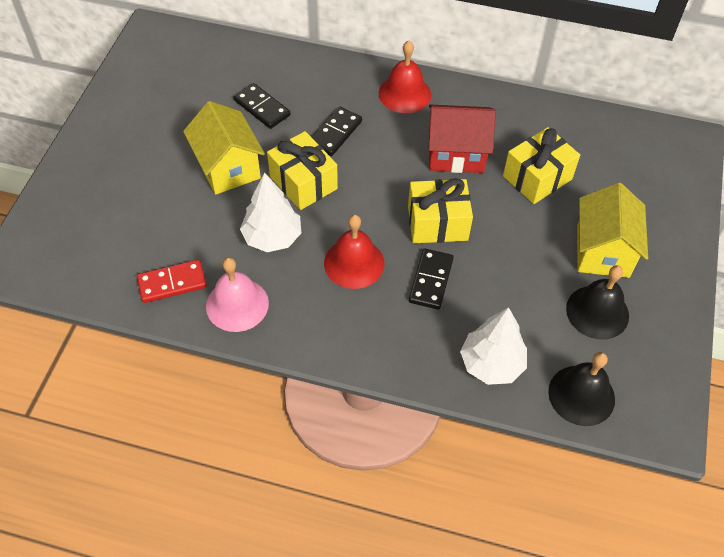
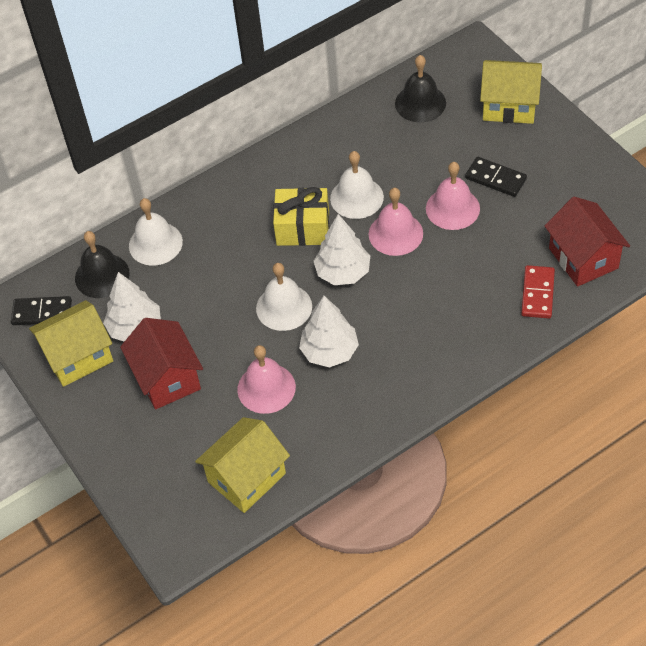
black domino: [234,83,290,129] [312,107,362,156] [409,249,454,310] = 3 -> [11,296,72,325] [465,157,527,197] = 2
pink bell: [206,257,269,332] = 1 -> [237,345,296,414] [369,188,423,256] [426,162,480,230] = 3
red bell: [324,215,384,289] [379,40,431,113] = 2 -> none = 0
red house: [428,105,496,173] = 1 -> [120,318,203,409] [545,197,630,287] = 2
white bell: none = 0 -> [129,198,183,266] [256,263,312,331] [330,151,384,219] = 3
white tree: [240,173,301,252] [460,307,527,385] = 2 -> [103,272,161,342] [299,296,359,368] [314,214,370,285] = 3
yellow gift: [267,131,338,210] [408,178,473,243] [503,127,580,204] = 3 -> [273,187,329,246] = 1
yellow house: [183,101,265,195] [577,182,648,278] = 2 -> [29,300,113,387] [195,417,290,513] [480,60,542,124] = 3

